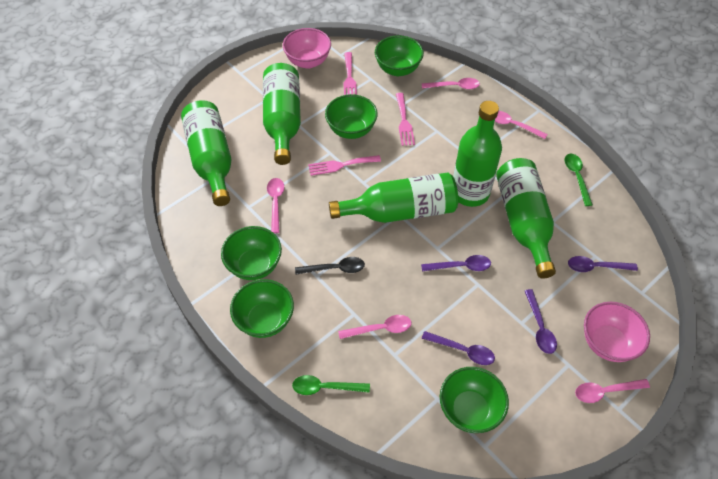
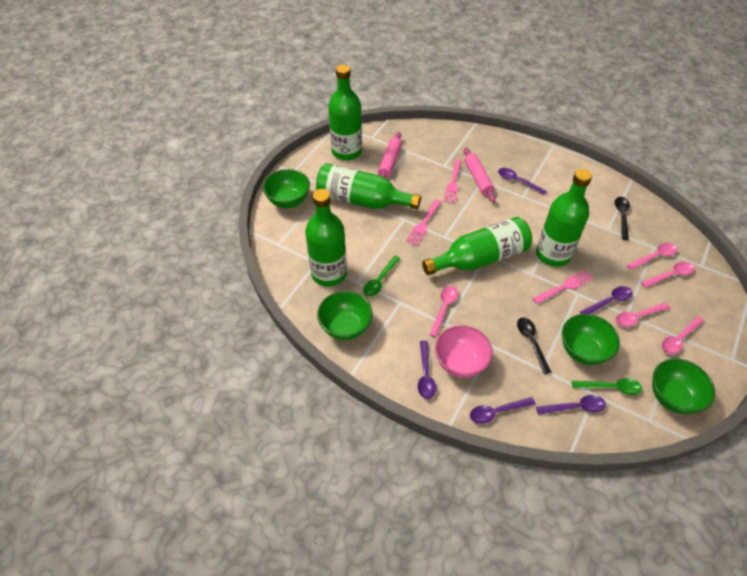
black spoon: [295,257,365,275] = 1 -> [517,317,551,374] [615,197,630,240] = 2
green bowl: [221,226,282,280] [230,279,294,338] [325,94,378,139] [375,35,424,76] [440,367,509,433] = 5 -> [263,169,310,208] [317,291,373,340] [562,314,620,365] [652,359,715,414] = 4
pink bowl: [283,28,331,69] [584,302,650,362] = 2 -> [435,325,493,378] = 1
pink rolling pin: none = 0 -> [378,132,402,178] [464,147,496,202] = 2
purple spoon: [421,255,491,272] [422,331,495,365] [525,289,557,354] [568,256,638,272] = 4 -> [418,340,436,399] [470,397,535,424] [498,168,547,195] [536,395,606,415] [580,286,633,314] = 5

